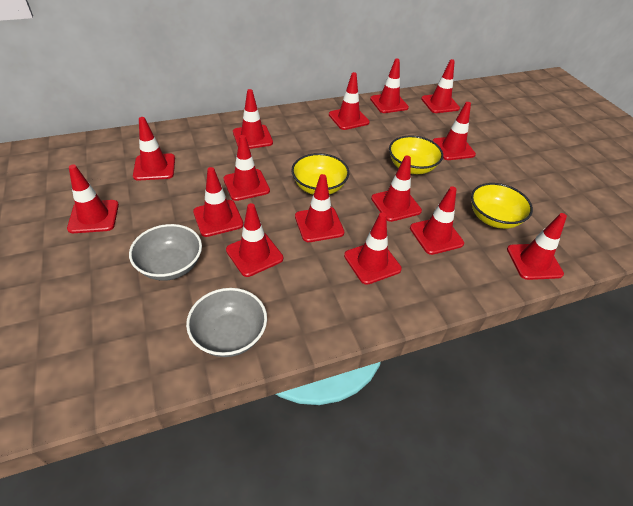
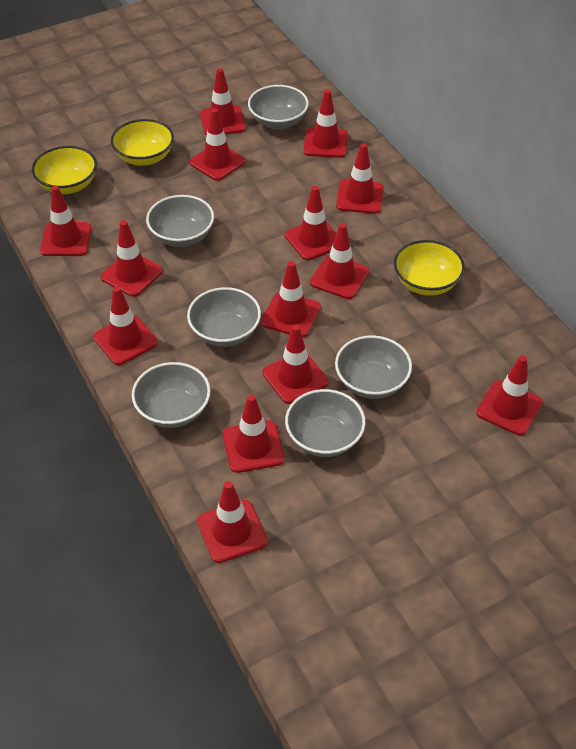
grey bowl: [129,224,202,281] [186,288,267,357] = 2 -> [132,362,211,428] [146,195,214,247] [187,287,261,347] [248,85,309,129] [285,389,366,457] [335,335,412,399] = 6
red traffic cone: [67,165,119,233] [133,117,175,181] [193,167,244,237] [223,135,270,201] [226,203,283,277] [233,89,273,149] [295,174,344,242] [329,72,370,130] [344,212,402,285] [370,58,409,113] [371,156,422,222] [410,186,464,255] [421,59,460,113] [432,102,476,160] [507,213,567,280] = 15 -> [40,186,92,256] [93,286,158,365] [100,220,163,297] [189,109,246,181] [197,481,267,563] [200,68,246,135] [223,394,284,473] [261,261,321,337] [262,325,329,404] [285,186,336,260] [303,90,348,158] [310,223,369,299] [336,143,384,214] [476,355,543,436] = 14

